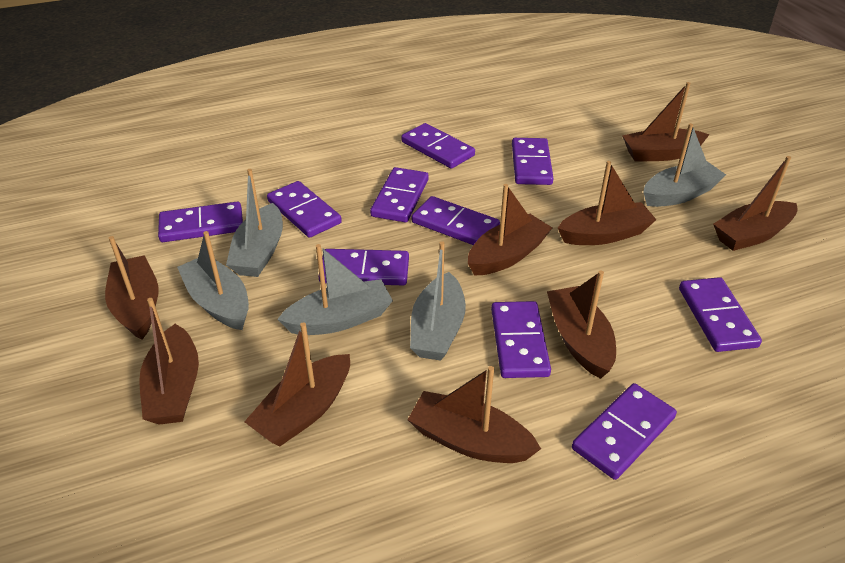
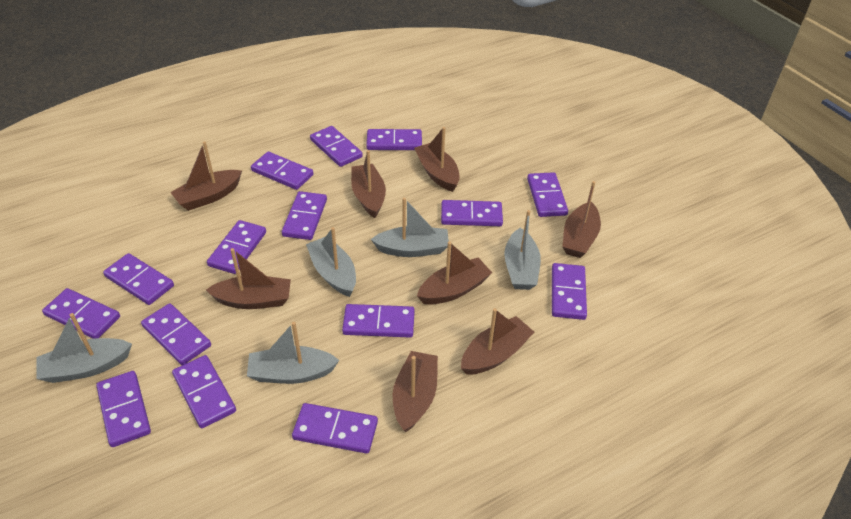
brown boat: [105,236,159,340] [139,298,199,425] [244,322,350,446] [408,366,541,463] [468,184,552,276] [547,271,616,379] [558,161,656,245] [622,82,710,162] [713,156,797,251] = 9 -> [170,141,242,211] [206,248,291,309] [351,150,386,218] [393,351,438,432] [414,127,460,192] [417,241,492,305] [461,308,534,375] [562,181,601,258] = 8
purple domino: [158,202,243,242] [267,181,342,238] [319,249,409,285] [370,167,429,222] [402,123,475,169] [412,196,500,245] [491,301,551,378] [512,138,554,185] [572,383,677,480] [679,277,762,352] = 10 -> [42,288,120,339] [96,371,151,447] [103,253,174,305] [141,303,211,365] [172,355,236,428] [207,220,266,274] [251,152,313,190] [282,191,327,240] [292,403,378,454] [310,126,363,167] [342,304,415,338] [366,129,422,150] [441,200,503,226] [527,172,568,217] [552,263,587,320] = 15

